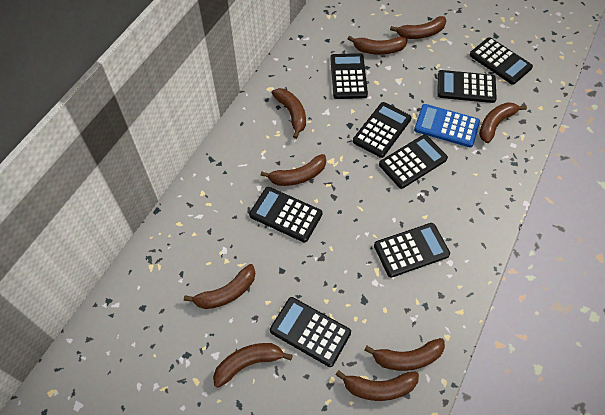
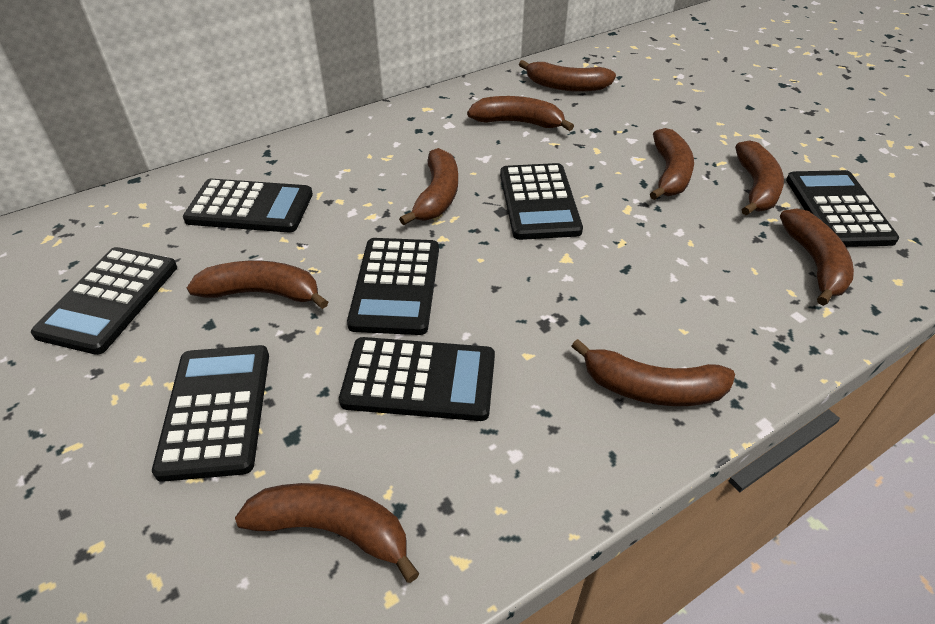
black calculator: [249,187,323,242] [270,297,351,367] [330,53,368,99] [353,102,412,158] [374,223,450,277] [379,135,448,189] [437,70,497,103] [469,37,533,85] = 8 -> [31,247,177,355] [152,345,269,482] [183,179,313,232] [339,337,495,421] [347,238,439,335] [500,163,583,240] [786,170,899,247] = 7
blue calculator: [414,104,480,147] = 1 -> none = 0

